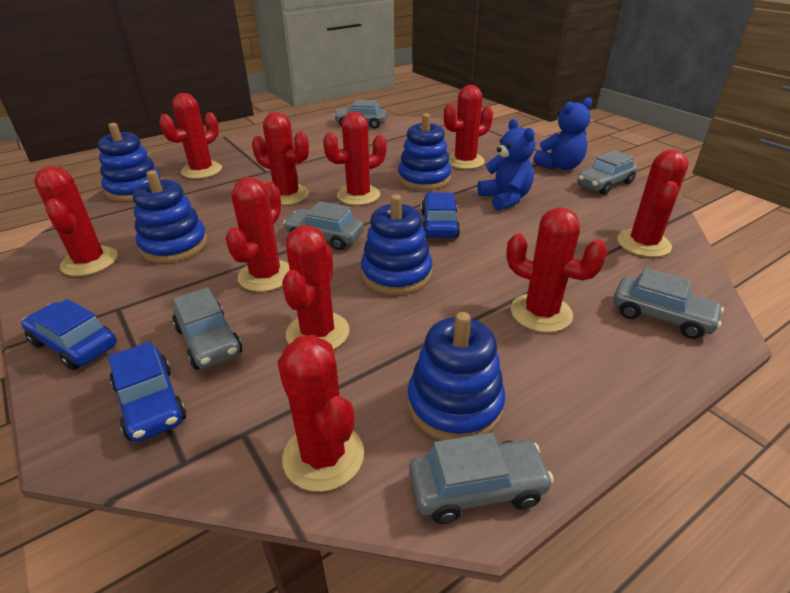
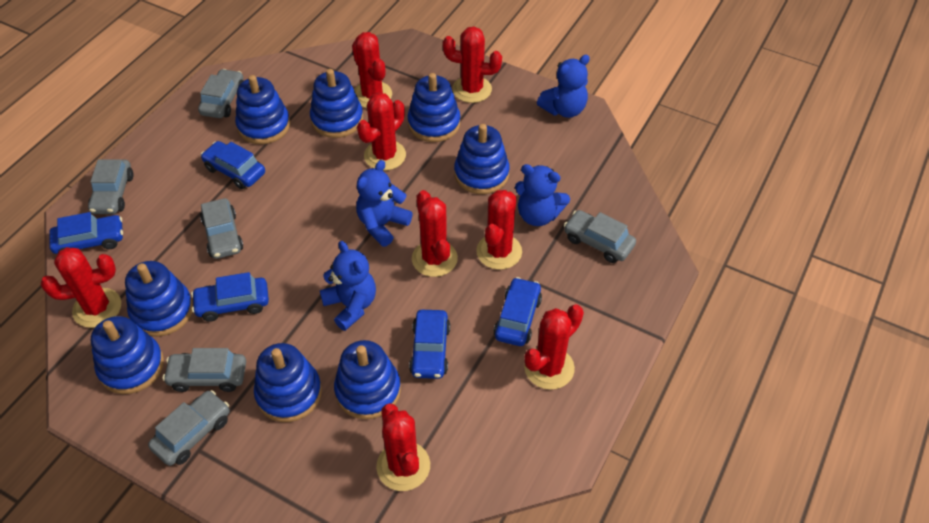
blue car: [21,299,117,370] [108,342,186,442] [421,193,460,238] = 3 -> [49,212,123,254] [191,272,269,322] [201,141,265,189] [409,310,450,379] [494,277,542,346] = 5
blue stacking toy: [98,123,162,201] [133,170,207,263] [361,194,432,295] [398,113,451,190] [408,312,505,440] = 5 -> [91,316,164,394] [125,261,193,336] [235,75,290,144] [254,343,322,422] [310,69,363,138] [334,340,401,419] [408,73,460,142] [454,124,510,194] = 8
blue teddy bear: [477,119,535,211] [533,97,592,170] = 2 -> [320,241,376,331] [356,160,413,247] [515,164,570,226] [537,55,590,118] = 4
red cactus: [34,166,118,276] [159,93,222,179] [225,177,290,292] [252,112,309,205] [277,335,364,492] [282,225,350,350] [323,112,386,205] [444,85,493,169] [506,208,608,333] [617,149,689,257] = 10 -> [41,247,121,328] [352,32,392,108] [357,92,406,171] [376,403,430,491] [412,190,458,277] [443,26,502,103] [476,190,522,270] [524,304,584,390] = 8

